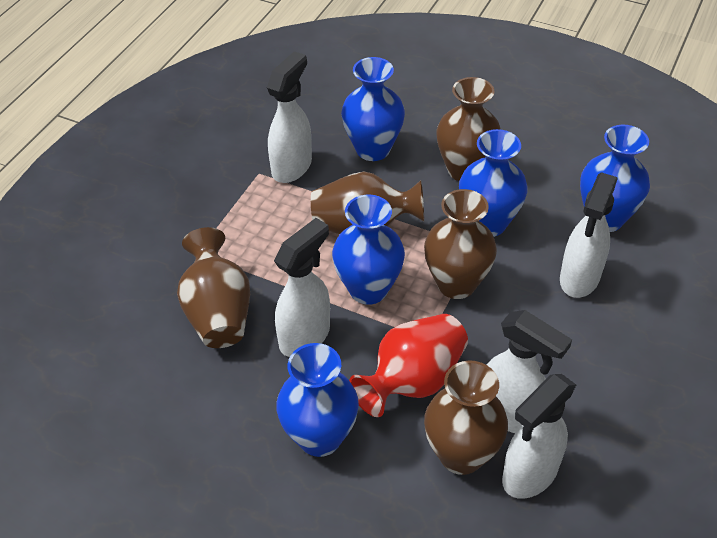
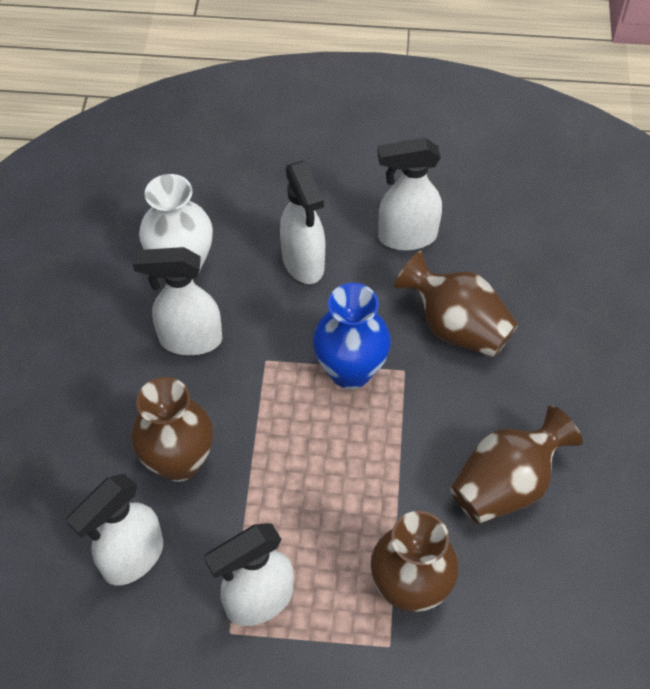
blue vase: [276,343,359,457] [332,195,405,305] [341,57,405,161] [459,129,528,237] [580,125,650,232] = 5 -> [313,283,391,389] = 1
brown vase: [177,227,250,348] [311,172,424,234] [424,189,497,299] [424,360,508,475] [437,77,501,181] = 5 -> [130,377,213,482] [371,511,459,612] [394,251,518,357] [450,405,583,524] = 4
red vase: [349,314,468,417] = 1 -> none = 0
white vase: none = 0 -> [139,174,213,274] = 1

